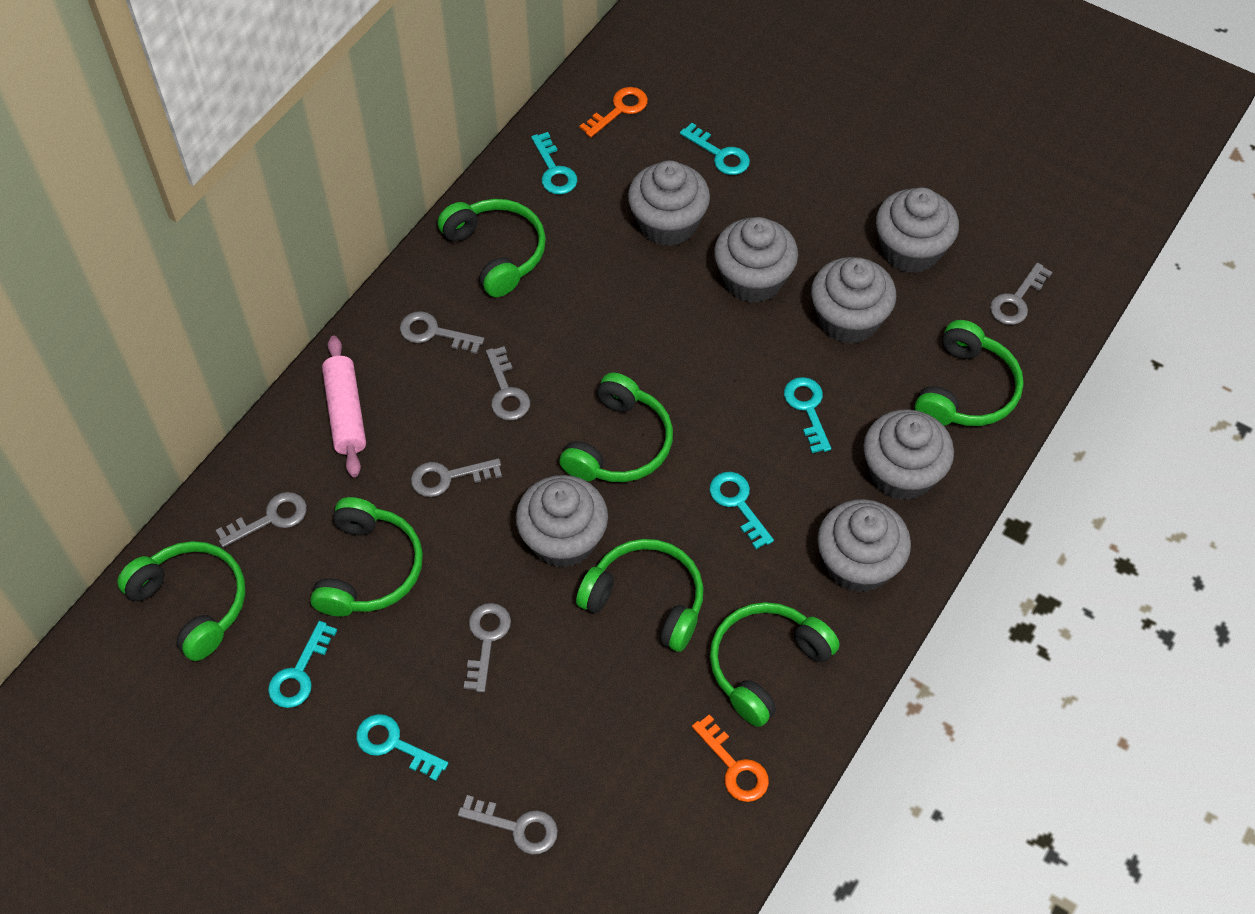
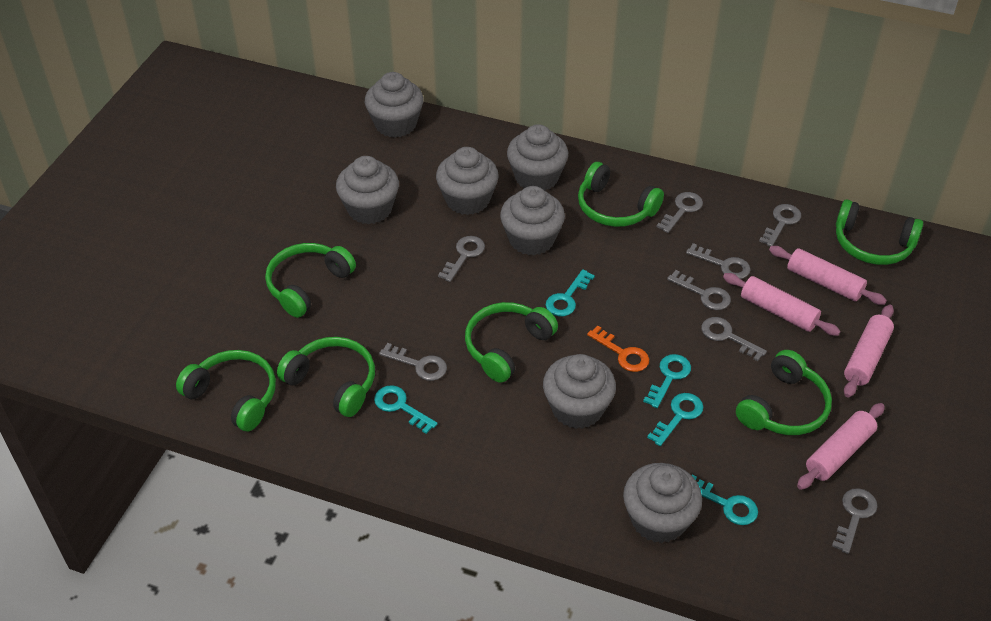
grey key: [216,492,307,547] [400,311,484,354] [411,458,502,497] [458,795,558,855] [464,603,511,693] [486,346,530,421] [990,263,1052,325] = 7 -> [379,343,447,381] [438,236,485,282] [656,192,703,233] [667,270,731,310] [686,243,751,279] [701,317,767,361] [759,204,801,246] [832,488,878,554] = 8
orange key: [579,87,648,137] [692,714,769,802] = 2 -> [587,325,649,372] = 1
pink rolling pin: [322,336,366,477] = 1 -> [723,273,841,336] [769,246,887,305] [797,403,885,490] [844,304,894,397] = 4
turquoise key: [268,621,337,708] [356,714,448,781] [531,132,577,195] [680,123,750,175] [709,472,774,549] [784,377,831,453] = 6 -> [374,385,438,434] [546,269,595,316] [643,354,691,408] [647,393,703,446] [692,475,758,525] = 5

